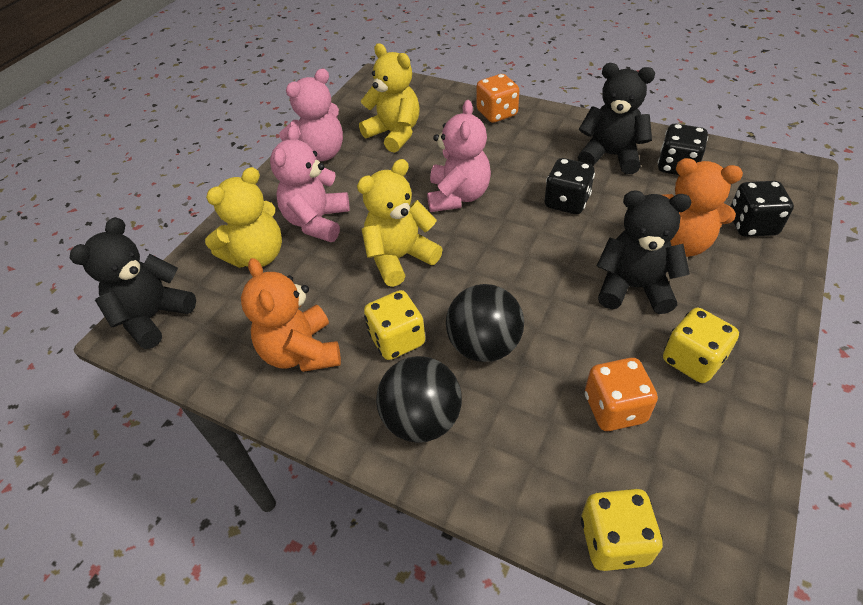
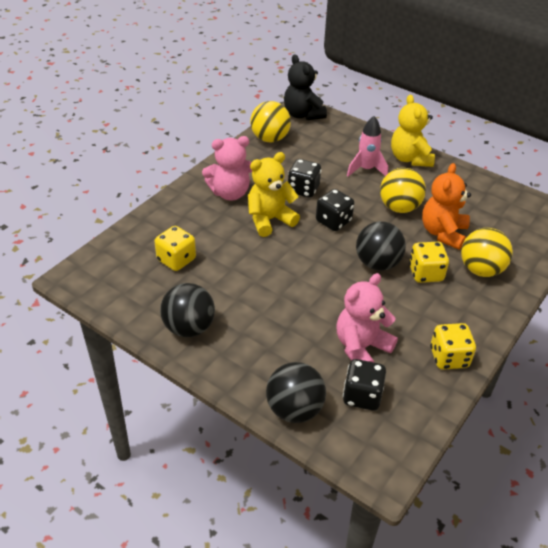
black ball: [376,356,462,443] [446,284,524,362] = 2 -> [160,283,215,337] [266,362,326,423] [356,221,406,271] = 3
black teddy bear: [70,217,196,349] [578,63,655,174] [597,191,692,314] = 3 -> [284,54,327,120] = 1
orange dice: [476,74,519,123] [585,358,658,431] = 2 -> none = 0
orange teddy bear: [241,258,341,372] [663,158,743,257] = 2 -> [422,163,471,250] = 1
pink rocket: none = 0 -> [347,116,388,177] = 1
pink teddy bear: [270,125,349,242] [280,68,343,161] [427,100,491,212] = 3 -> [202,136,252,201] [337,273,398,363] = 2
yellow ball: none = 0 -> [250,101,291,142] [380,168,426,213] [461,228,513,277] = 3
yellow teddy bear: [205,167,282,268] [357,159,443,287] [359,43,420,153] = 3 -> [248,152,300,237] [391,94,435,167] = 2

